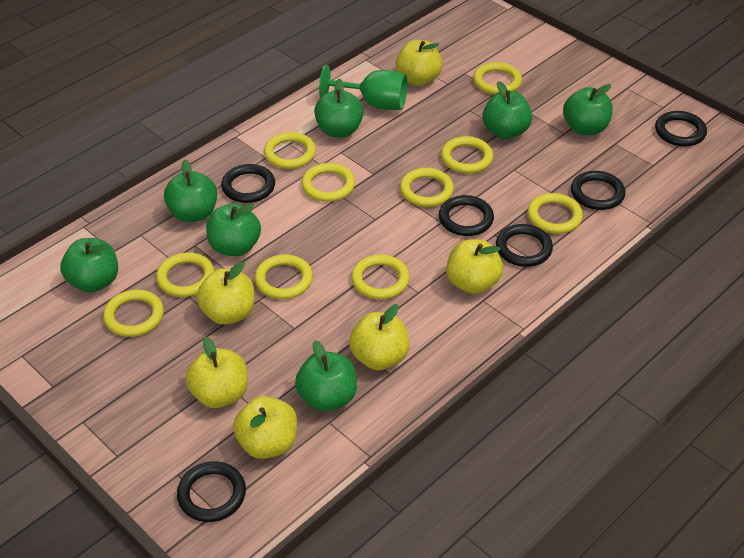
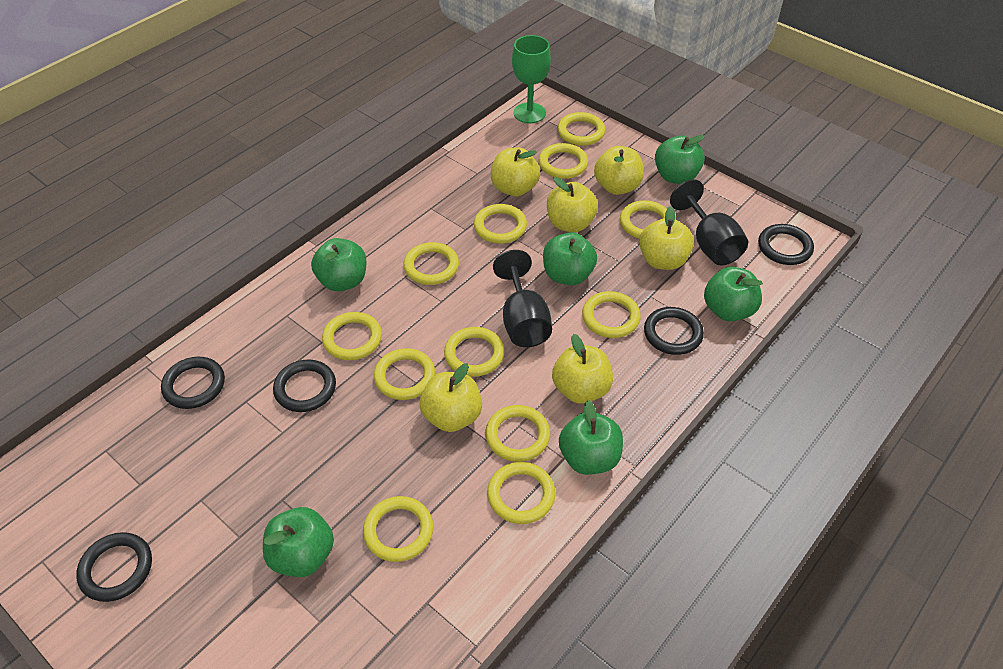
black goblet: none = 0 -> [493,250,552,347] [670,179,748,266] = 2
black ring: [177,461,246,522] [221,164,275,203] [439,195,494,236] [496,224,553,267] [571,171,625,210] [655,111,707,147] = 6 -> [76,532,152,602] [161,357,225,409] [273,360,336,412] [644,307,704,355] [758,224,814,265] = 5
green apple: [60,238,118,293] [164,159,217,222] [206,203,261,256] [295,340,357,412] [314,78,364,138] [483,81,532,139] [563,84,613,135] = 7 -> [263,507,334,577] [311,238,366,291] [543,232,597,285] [559,400,623,475] [655,135,705,184] [704,267,763,321] = 6
yellow ring: [103,289,164,337] [156,252,215,297] [254,254,313,299] [264,132,316,169] [302,163,355,202] [351,254,410,299] [400,168,454,207] [441,136,493,173] [473,62,522,95] [527,193,583,234] = 10 -> [322,312,382,360] [363,496,433,562] [374,348,435,400] [403,242,459,285] [444,327,505,377] [474,204,527,244] [485,405,550,462] [487,462,556,524] [539,143,588,179] [557,112,605,146] [582,291,641,338] [620,200,667,239] = 12

